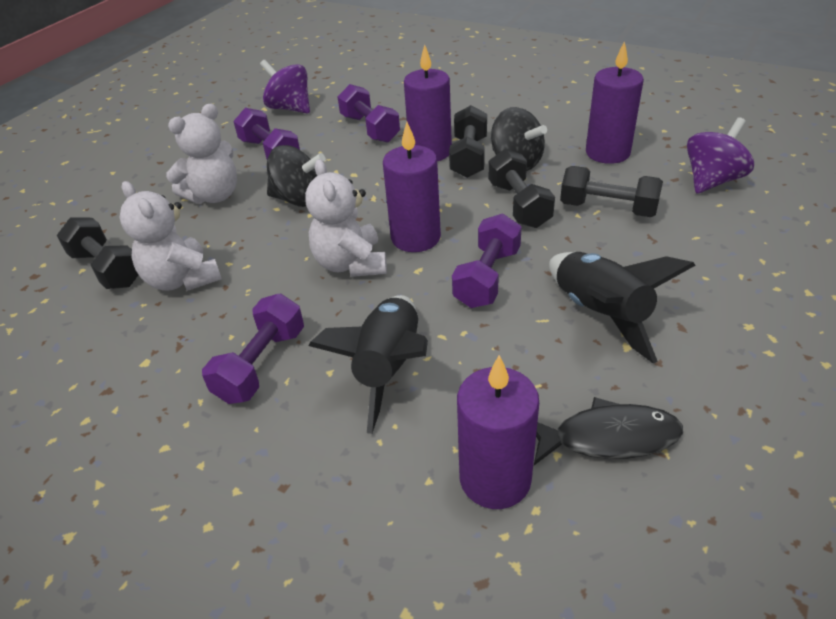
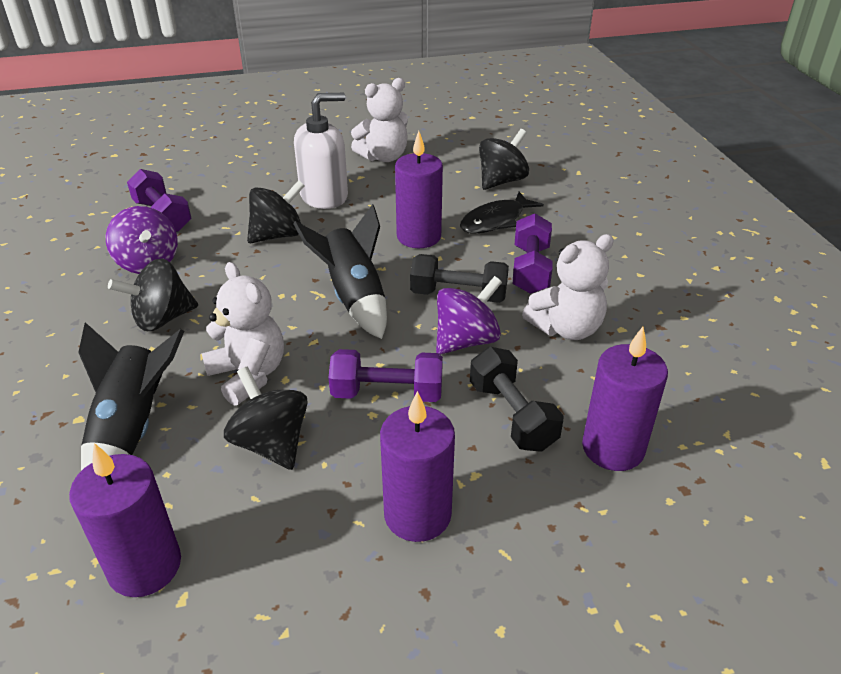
black dumbbell: [57,217,138,289] [449,105,487,178] [488,149,555,228] [560,166,663,217] = 4 -> [410,254,509,303] [470,347,564,452] = 2
black spinning top: [267,145,326,207] [491,107,547,171] = 2 -> [108,258,198,331] [224,367,308,470] [247,180,305,243] [479,129,529,190] = 4
purple dumbbell: [202,294,304,404] [233,108,300,159] [338,84,400,143] [452,214,522,308] = 4 -> [127,169,192,232] [329,349,443,402] [513,214,553,294] = 3
white soap dispenser: none = 0 -> [294,93,348,209] = 1

